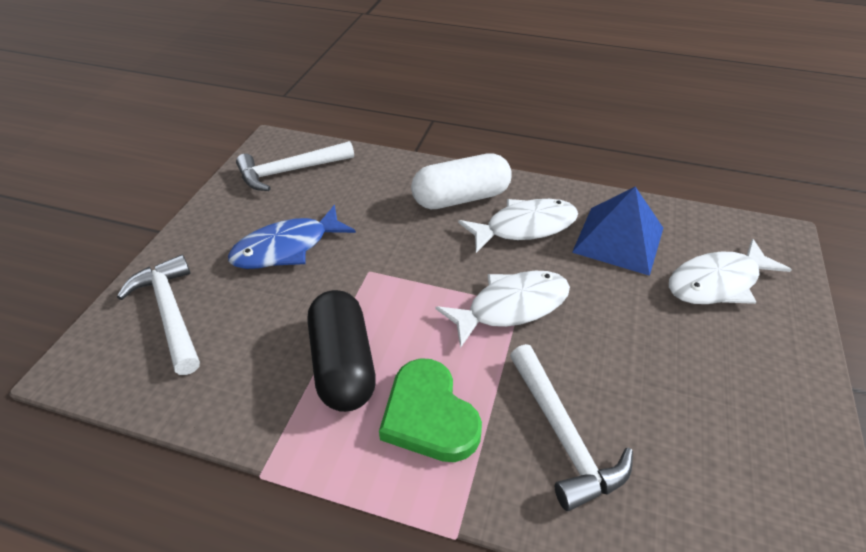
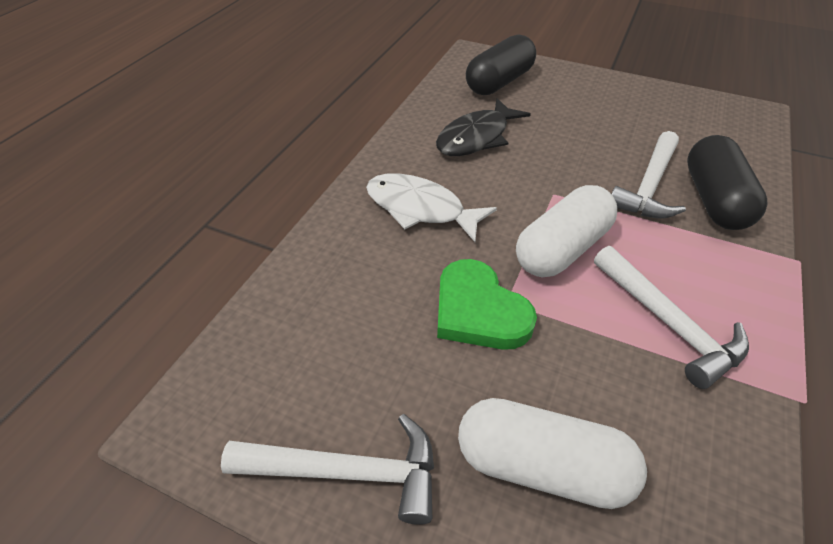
black capsule: [308,290,376,412] = 1 -> [466,34,536,95] [687,135,767,230] = 2
black fish: none = 0 -> [436,98,531,156] = 1
blue fish: [228,205,356,269] = 1 -> none = 0
blue pyramid: [572,187,663,276] = 1 -> none = 0
white capsule: [411,153,512,209] = 1 -> [458,398,647,509] [516,185,618,277] = 2
white fish: [436,271,570,348] [458,199,578,253] [669,239,792,304] = 3 -> [366,174,497,242] = 1

